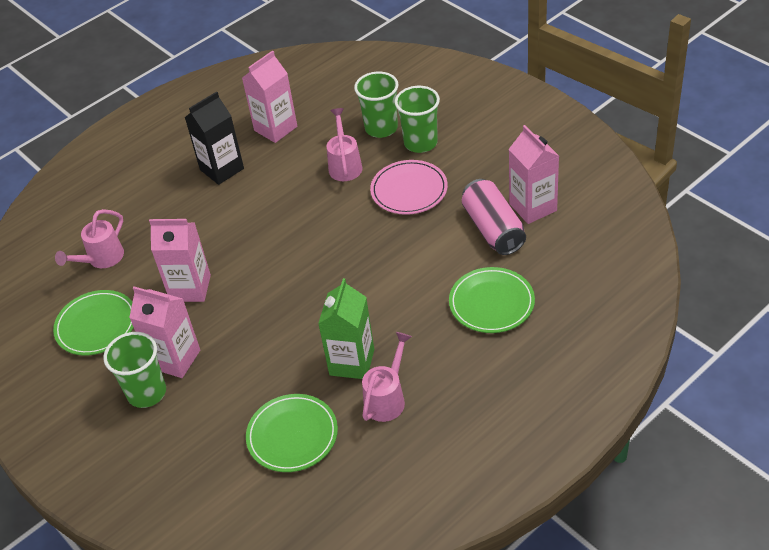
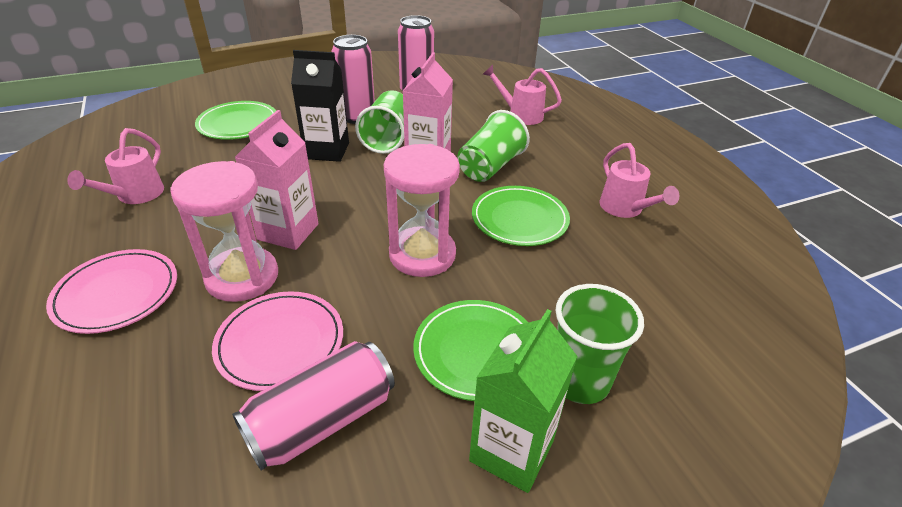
pink can: [462,179,526,255] = 1 -> [232,341,395,471] [331,35,375,124] [398,15,434,91] = 3
pink carton: [129,287,200,378] [149,219,211,302] [242,50,297,143] [509,125,559,224] = 4 -> [235,110,319,250] [403,52,453,152] = 2
pink hourglass: none = 0 -> [170,161,278,302] [383,144,460,277] = 2
pink plate: [370,160,448,215] = 1 -> [46,249,177,334] [212,291,343,391] = 2

